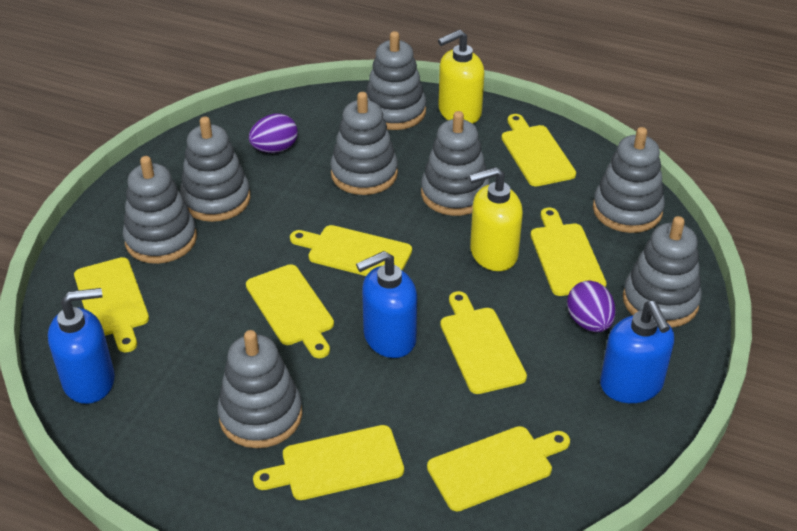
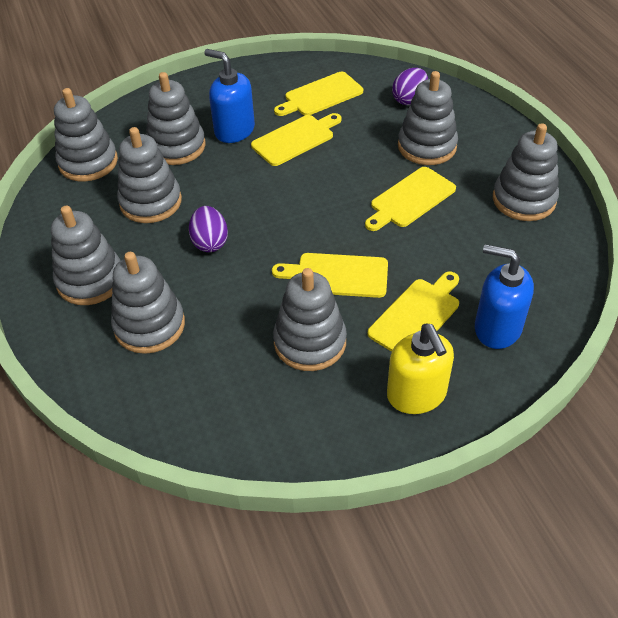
blue soap dispenser: [48,288,115,404] [356,251,417,358] [600,301,674,403] = 3 -> [204,49,255,143] [475,244,534,349] = 2
yellow cutting board: [74,257,149,353] [246,264,334,358] [253,425,404,500] [290,225,412,276] [427,426,570,512] [440,291,527,394] [502,114,576,186] [531,208,607,296] = 8 -> [251,113,342,166] [272,253,388,298] [274,72,363,116] [365,167,456,231] [367,271,459,352] = 5
yellow soap dispenser: [438,30,485,124] [469,167,523,271] = 2 -> [387,324,454,414] = 1

